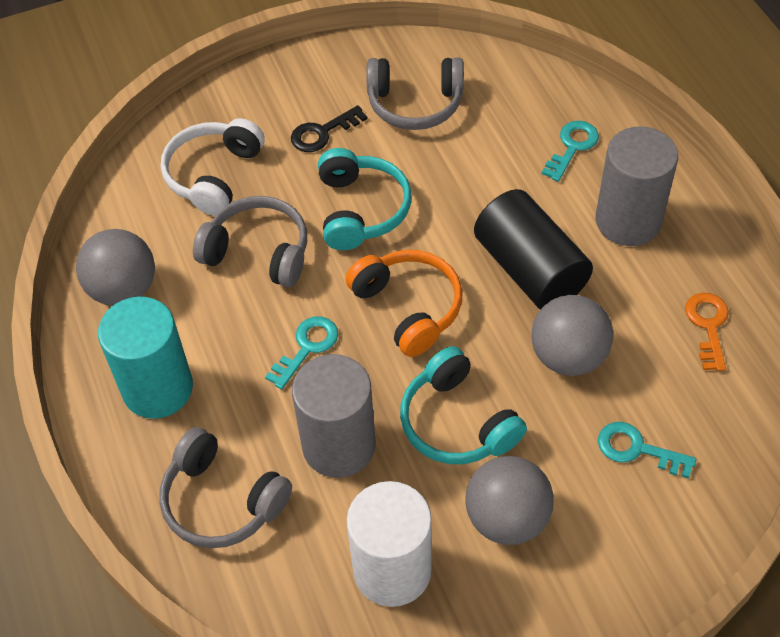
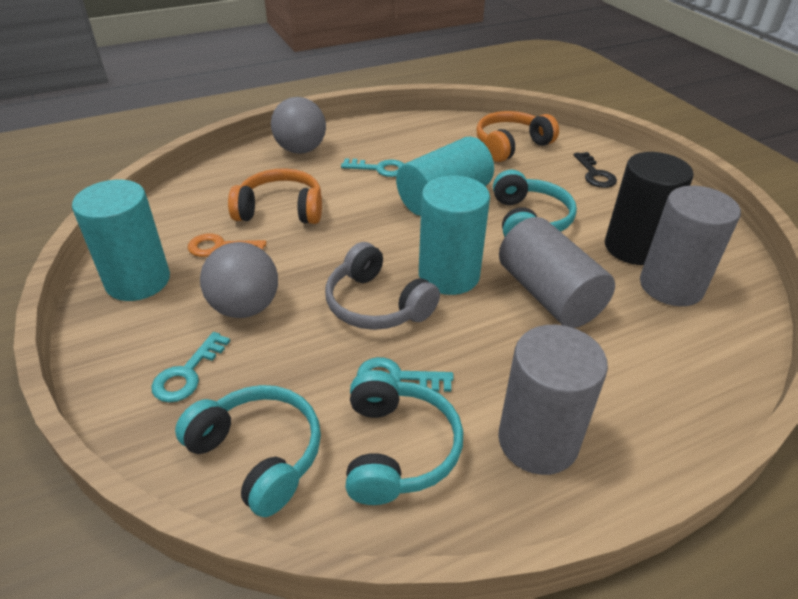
grey ball: [76,229,155,306] [465,456,554,545] [532,295,613,376] = 3 -> [200,242,278,318] [271,97,326,154] = 2
grey cylinder: [292,354,376,478] [595,126,678,246] = 2 -> [498,325,608,475] [499,217,615,328] [640,186,741,306] = 3
grey headphones: [159,427,292,548] [193,196,307,287] [366,57,464,130] = 3 -> [325,242,440,330] = 1
orange headphones: [345,250,462,357] = 1 -> [228,168,322,224] [476,111,559,162] = 2
turquoise cylinder: [98,297,193,419] = 1 -> [72,180,170,301] [396,137,494,216] [419,175,490,295] = 3
turquoise headphones: [318,148,412,250] [400,346,527,464] = 2 -> [175,385,321,517] [346,370,463,505] [493,170,577,237] = 3
white cylinder: [347,481,432,607] = 1 -> none = 0
white headphones: [161,118,265,216] = 1 -> none = 0

